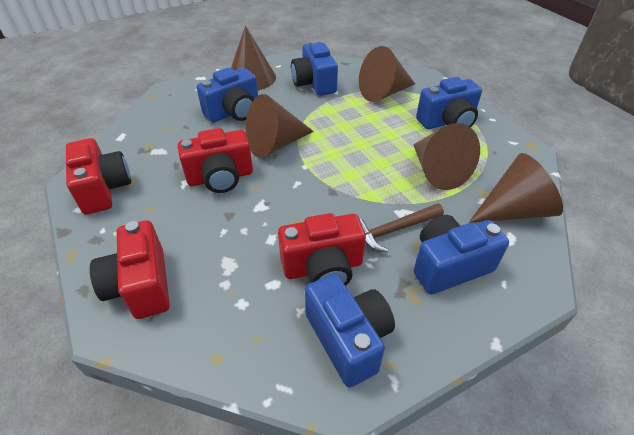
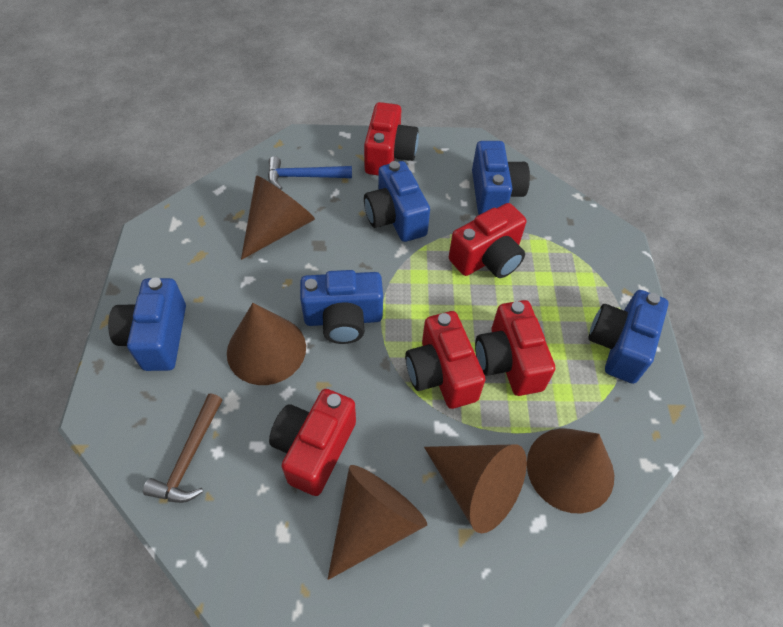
blue hammer: none = 0 -> [268,156,352,190] = 1
red camera: [66,138,131,215] [90,220,170,319] [178,128,253,193] [278,213,366,286] = 4 -> [269,389,356,496] [364,102,419,175] [405,311,485,409] [449,203,526,278] [475,300,555,396] = 5

